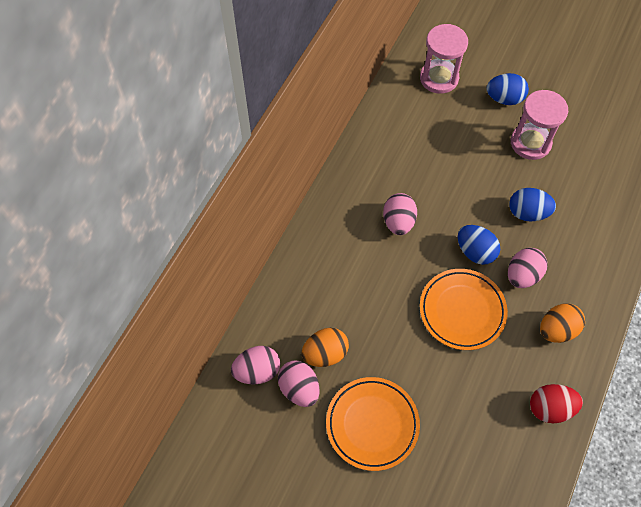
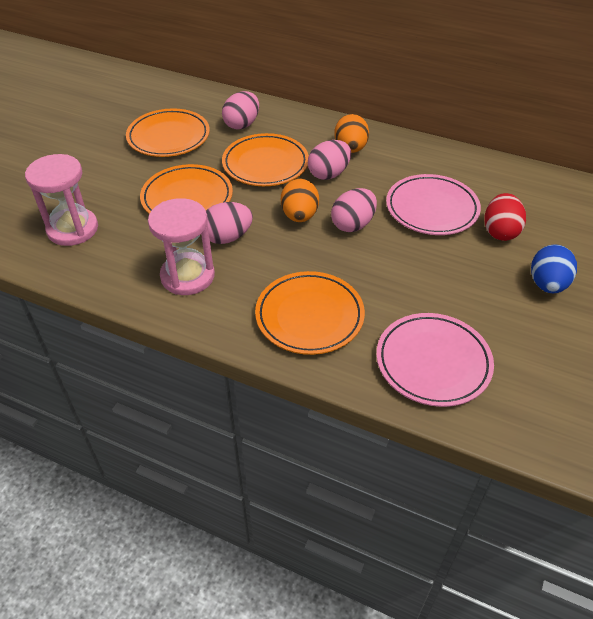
blue egg: [458,225,500,265] [487,73,529,105] [509,188,556,221] = 3 -> [531,244,577,293] = 1
orange plate: [326,377,420,471] [420,269,508,350] = 2 -> [126,109,210,157] [140,164,233,214] [222,133,309,186] [255,271,365,355] = 4
pink plate: none = 0 -> [376,313,494,407] [386,174,481,235] = 2

